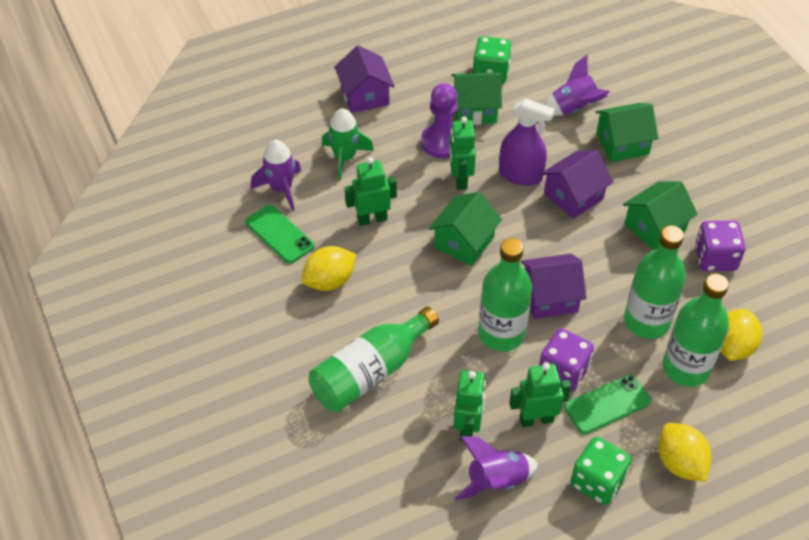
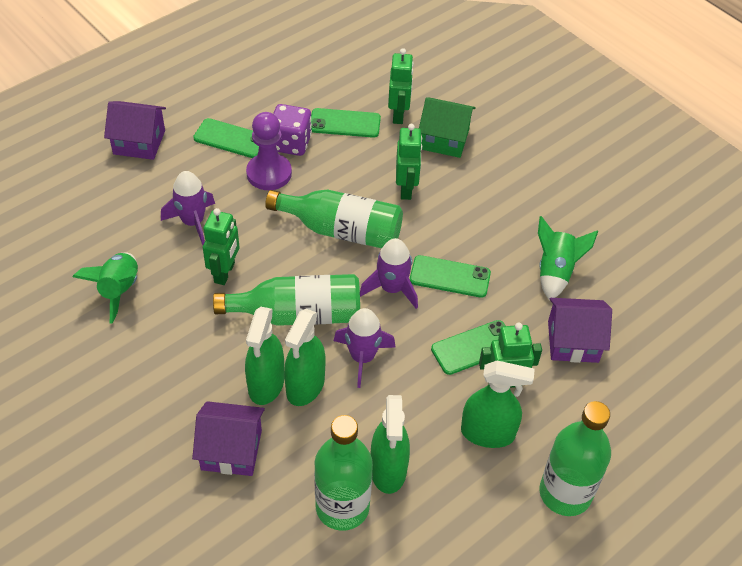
green dice: [473,36,512,84] [570,437,632,505] = 2 -> none = 0
green house: [429,192,502,266] [451,72,502,125] [596,103,659,162] [623,181,698,250] = 4 -> [419,97,476,158] = 1
green phone: [245,205,314,264] [564,374,651,434] = 2 -> [193,118,259,158] [311,108,381,138] [410,255,491,298] [431,320,506,375] = 4
green rocket: [322,108,374,181] = 1 -> [73,252,138,324] [538,216,598,301] = 2
green spray bottle: none = 0 -> [245,307,284,405] [284,309,326,406] [371,395,410,494] [461,361,535,448] = 4
purple dice: [539,328,594,392] [695,220,746,271] = 2 -> [273,104,312,156] = 1
purple spray bottle: [499,98,555,186] = 1 -> none = 0
yellow lemon: [302,246,356,291] [658,423,711,482] [720,309,762,361] = 3 -> none = 0

